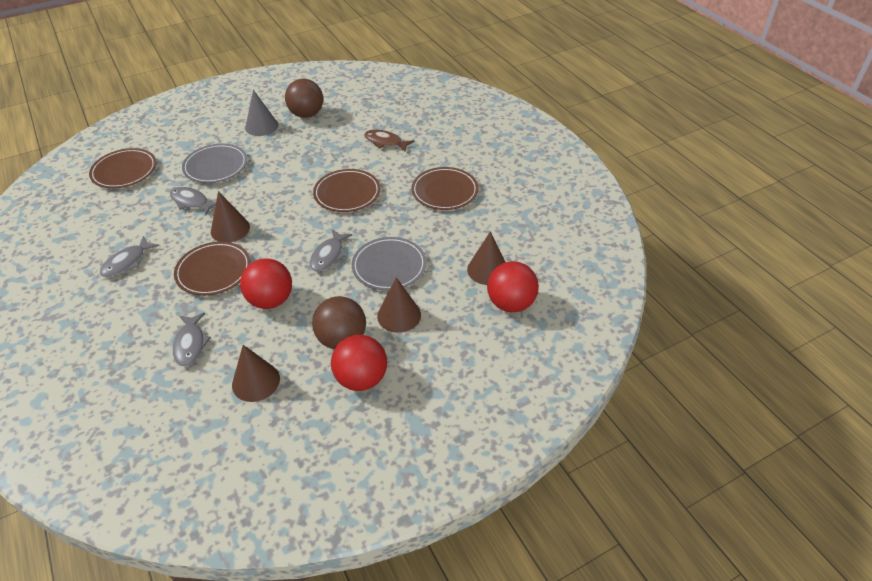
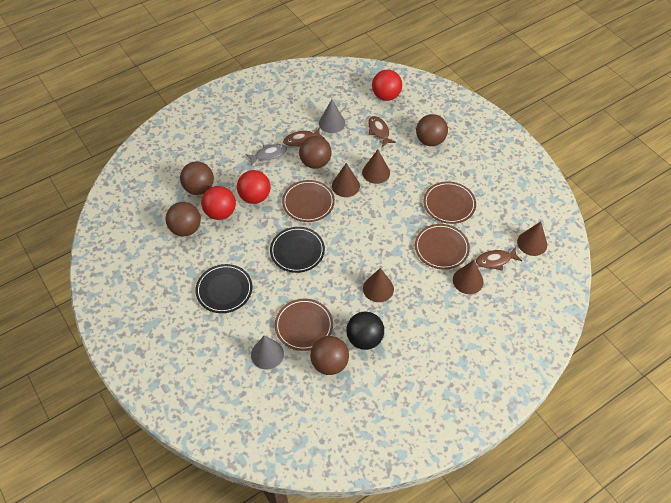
black ball: none = 0 -> [346,312,384,350] = 1
black plate: none = 0 -> [195,264,252,313] [270,227,325,273] = 2
brown ball: [285,79,323,118] [312,296,366,349] = 2 -> [166,202,201,236] [180,161,214,195] [299,136,331,169] [310,336,349,375] [416,114,448,146] = 5
brown cone: [211,191,250,242] [232,345,280,402] [377,277,421,333] [467,231,506,285] = 4 -> [332,163,360,197] [362,150,390,184] [363,268,394,302] [453,260,484,294] [517,222,547,256] = 5
brown fish: [364,130,414,152] = 1 -> [283,127,325,146] [368,116,396,147] [476,247,522,271] = 3
grey cone: [245,90,278,136] = 1 -> [251,335,284,369] [319,100,345,133] = 2
grey fish: [100,236,159,277] [170,187,216,215] [173,312,211,367] [310,229,352,272] = 4 -> [245,144,287,165] = 1
grey plate: [182,144,248,183] [352,237,427,291] = 2 -> none = 0

